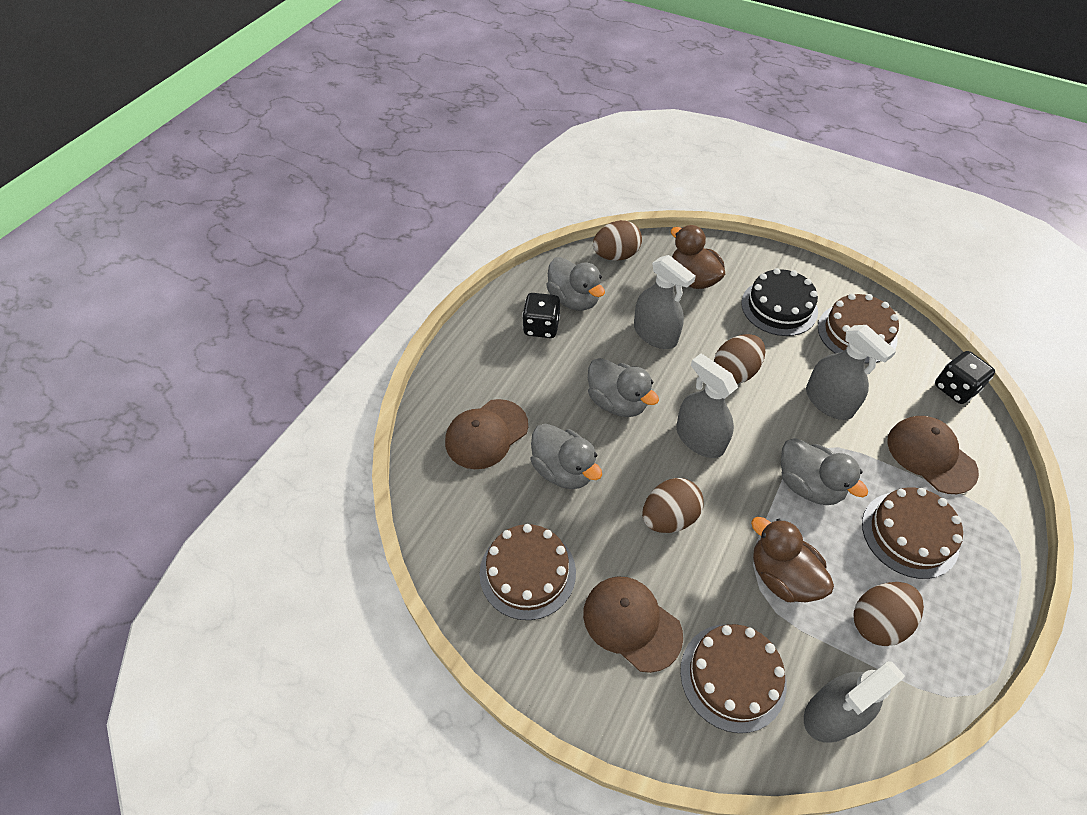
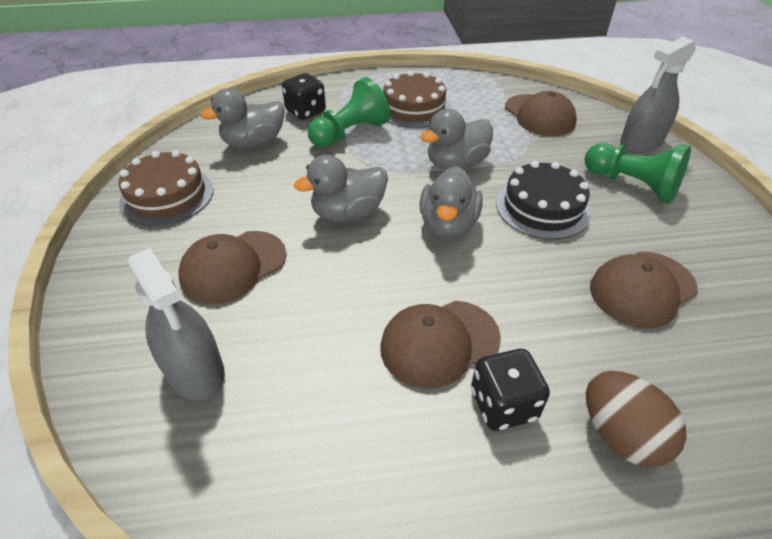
brown cake: [479,524,576,620] [680,624,787,733] [818,294,899,363] [862,487,963,579] = 4 -> [118,150,214,226] [383,71,451,128] = 2
brown cap: [445,399,528,469] [583,576,683,673] [887,416,979,494] = 3 -> [178,231,287,304] [380,301,501,389] [505,91,577,136] [590,252,698,328] = 4
brown duck: [671,225,725,289] [751,517,834,602] = 2 -> none = 0
brown egg: [593,220,642,261] [642,478,703,533] [714,334,765,384] [854,582,924,646] = 4 -> [586,371,686,467] = 1
green pawn: none = 0 -> [307,77,390,148] [585,143,691,204] = 2
grey spray bottle: [634,255,696,349] [676,354,738,458] [804,661,905,743] [806,325,896,420] = 4 -> [128,248,225,401] [620,37,696,153] = 2

